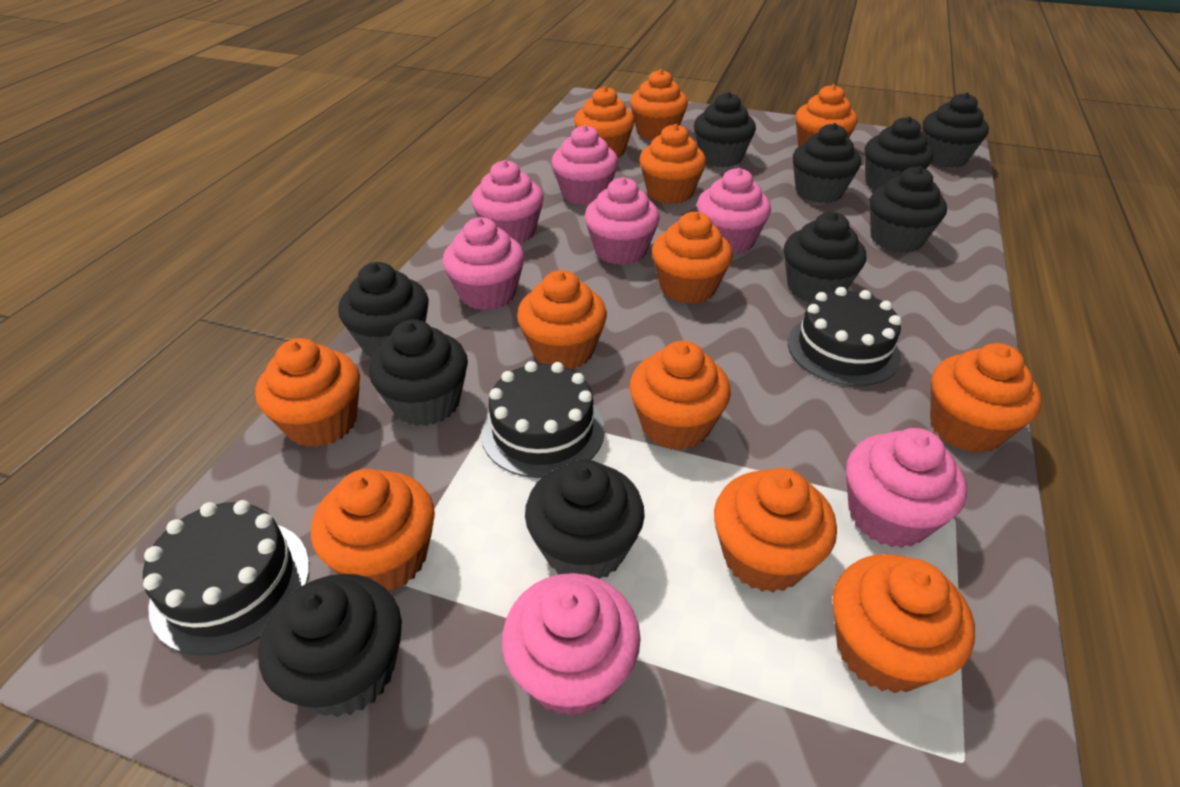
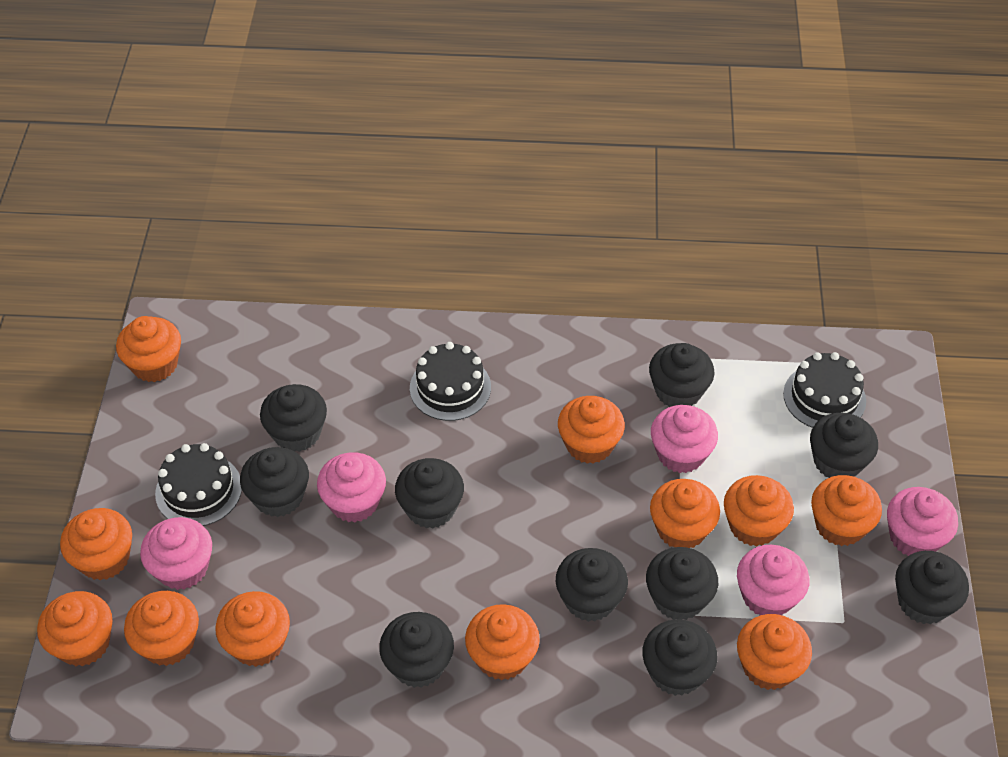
orange cupcake: [255,338,360,448] [311,469,435,591] [517,270,607,369] [574,86,635,158] [629,341,731,450] [630,69,688,140] [639,124,706,204] [652,212,733,304] [714,468,837,592] [796,84,857,146] [833,554,975,693] [930,343,1042,453] = 12 -> [37,591,112,666] [60,508,132,580] [116,316,181,382] [124,591,199,666] [215,591,290,667] [465,604,540,680] [558,396,625,464] [650,479,720,548] [724,475,794,547] [737,614,812,690] [811,475,882,546] = 11
pink cupcake: [443,217,524,310] [471,160,544,244] [502,573,641,717] [551,125,618,205] [585,177,660,265] [697,168,771,254] [846,428,967,548] = 7 -> [140,517,212,590] [317,452,386,523] [651,405,718,473] [737,545,810,615] [887,487,958,556] = 5

